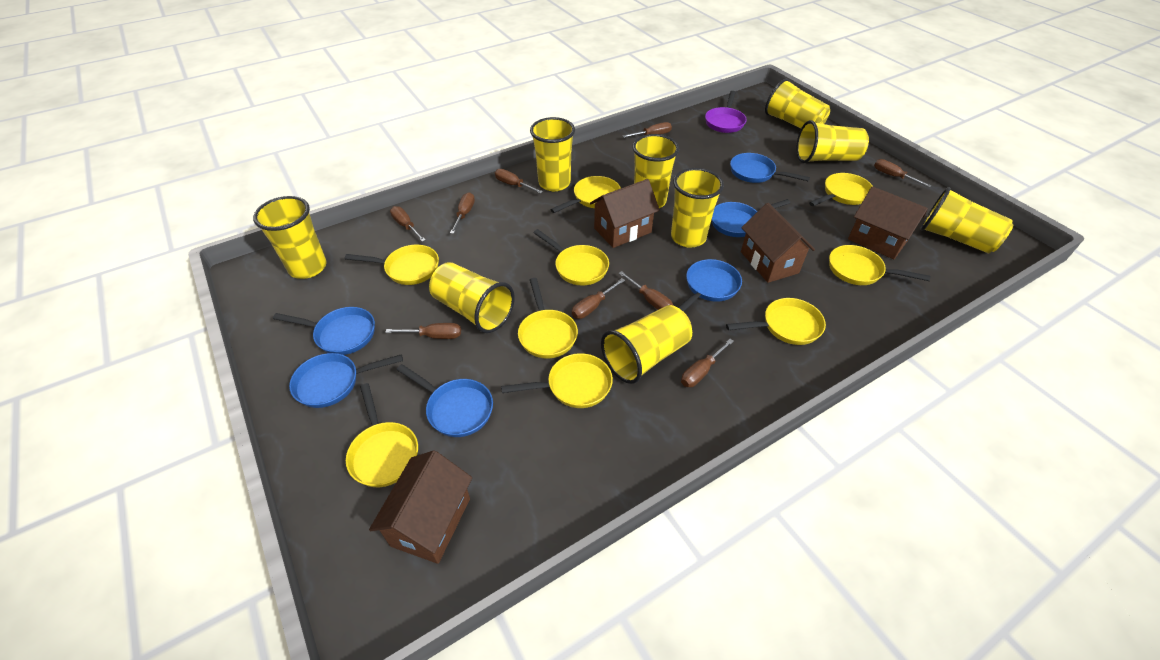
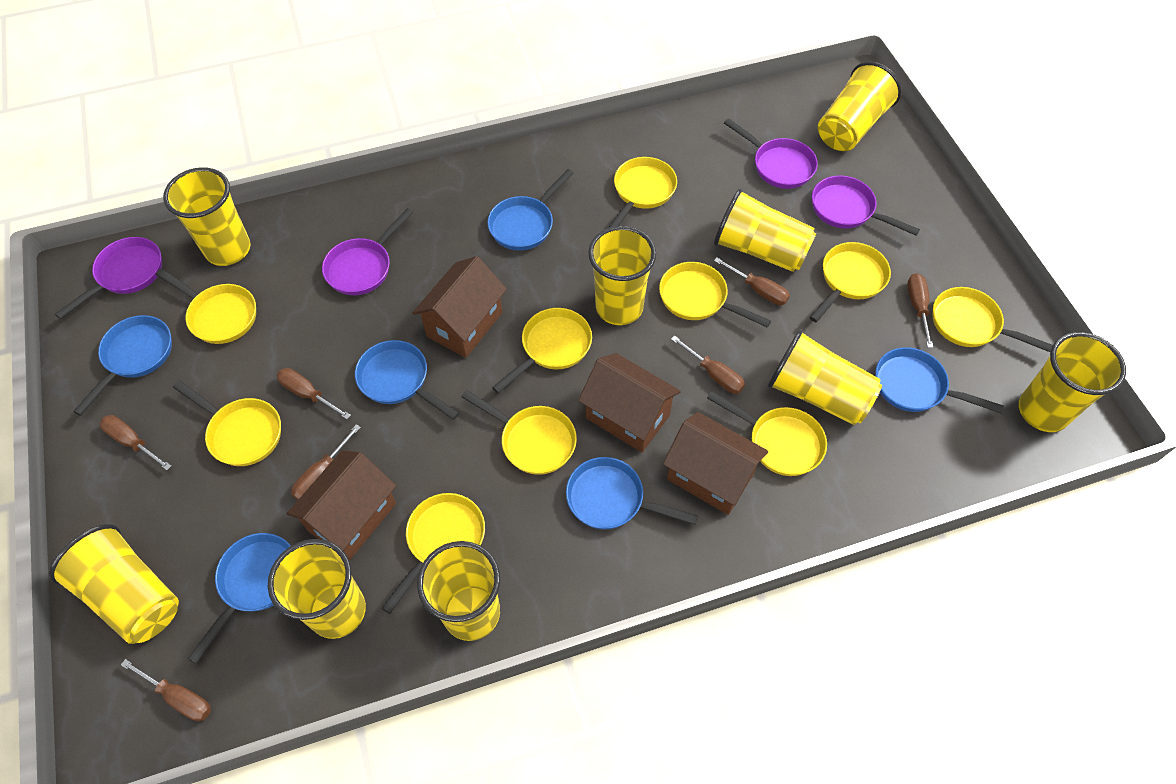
brown screwdriver: [385,323,461,339] [390,206,425,242] [450,192,475,234] [495,169,543,194] [572,278,625,319] [619,271,673,310] [623,122,672,138] [681,339,734,387] [874,159,931,188] = 9 -> [100,415,171,470] [121,659,211,721] [277,368,351,419] [291,424,361,500] [671,335,745,394] [714,257,790,305] [907,273,933,348] = 7
purple pan: [705,91,747,133] = 1 -> [55,237,162,319] [322,208,413,295] [724,118,818,189] [812,176,920,235] = 4
yellow pan: [345,245,439,285] [346,383,418,487] [501,353,613,408] [518,278,578,358] [533,229,609,285] [550,176,621,213] [726,298,826,345] [809,173,872,206] [829,245,930,285] = 9 -> [156,268,256,344] [173,381,281,466] [382,493,485,614] [461,390,577,475] [492,308,592,393] [608,157,677,228] [659,262,771,328] [707,391,827,476] [809,242,891,322] [933,287,1053,352] = 10

